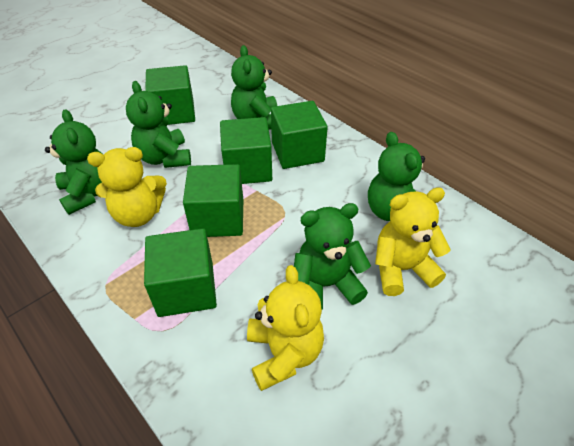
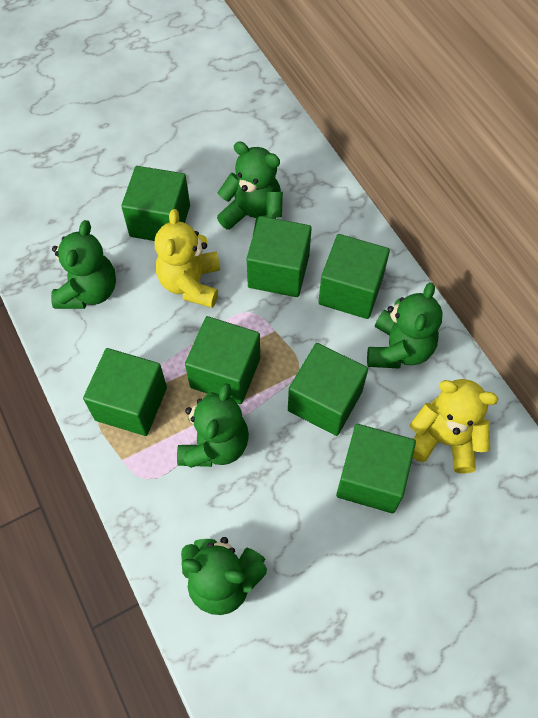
green cube: [144,228,217,317] [145,65,195,125] [183,164,243,237] [220,117,272,184] [271,101,328,169] = 5 -> [83,348,167,436] [121,166,190,241] [185,316,260,404] [246,216,312,297] [288,343,368,436] [318,234,390,319] [336,424,416,513] = 7
yellow teddy bear: [87,147,167,227] [247,265,324,391] [375,187,451,296] = 3 -> [155,209,220,308] [410,379,498,473] = 2

